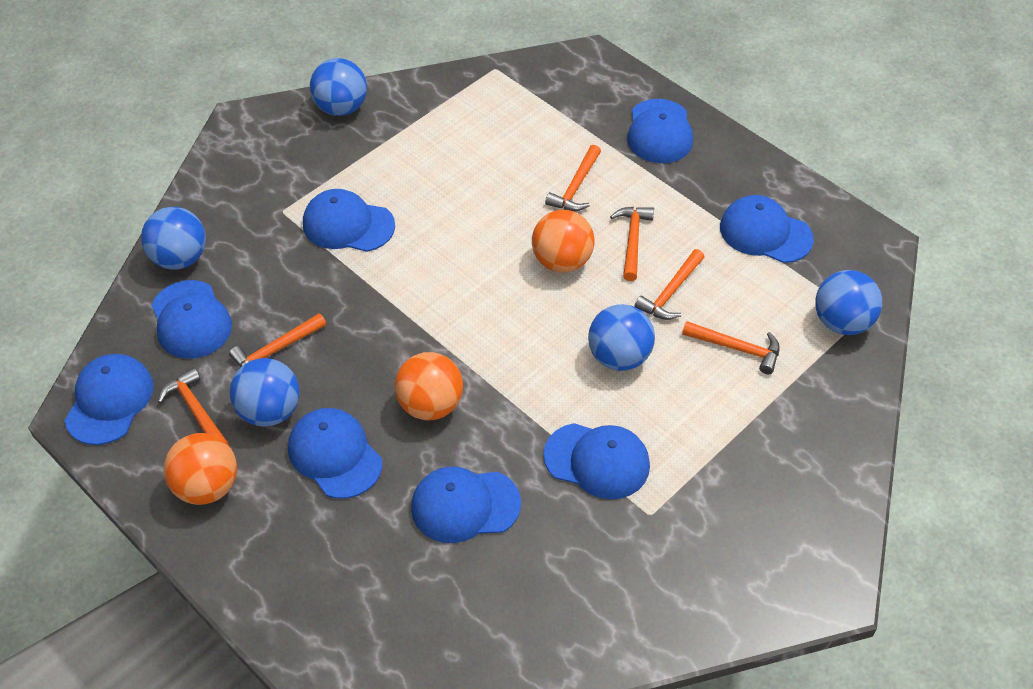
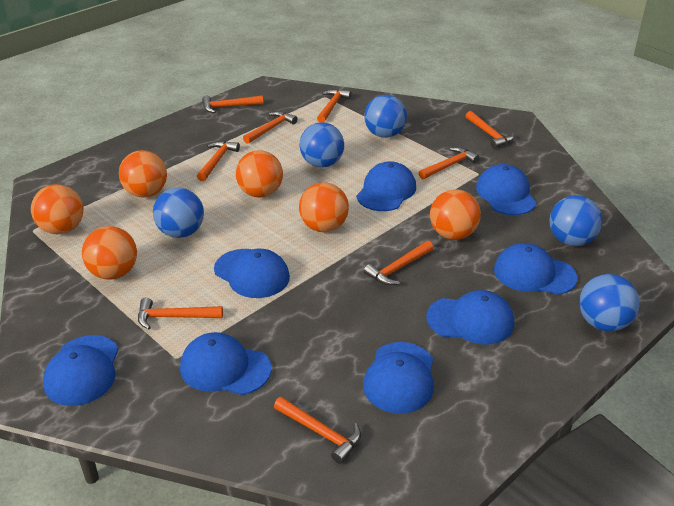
orange ball: [164,433,237,505] [395,352,463,420] [532,210,594,273] = 3 -> [31,184,83,234] [82,226,137,280] [119,150,167,198] [236,150,283,198] [299,182,349,232] [430,189,481,240] = 6
orange hammer: [158,367,229,445] [229,313,326,367] [545,145,601,211] [610,207,654,281] [634,249,704,320] [682,321,780,374] = 6 -> [138,298,223,330] [197,141,240,181] [202,96,263,113] [243,111,297,144] [274,397,361,464] [317,89,351,122] [364,241,433,285] [419,147,479,179] [466,111,515,148] = 9

